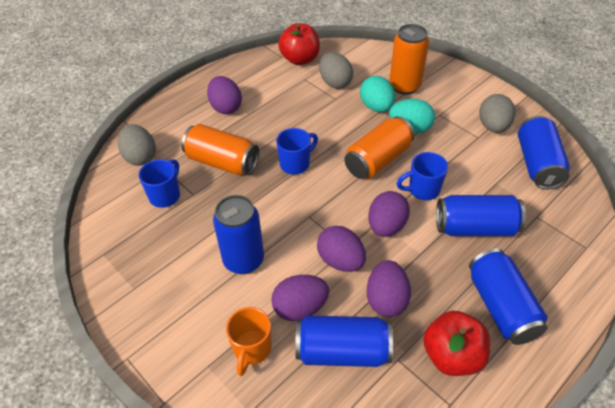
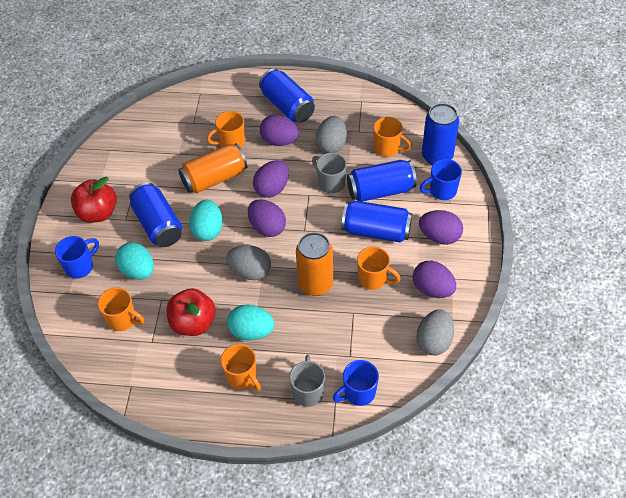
grey mug: none = 0 -> [289,355,325,407] [312,153,347,194] = 2
orange can: [181,124,259,175] [344,116,415,179] [389,24,429,95] = 3 -> [178,143,247,194] [296,232,333,296] = 2
orange mug: [226,307,271,376] = 1 -> [98,287,144,331] [206,111,245,148] [221,344,261,391] [357,246,400,290] [373,117,412,157] = 5
turquoise egg: [360,76,395,112] [389,99,435,134] = 2 -> [115,242,154,280] [189,200,223,241] [227,305,274,341] = 3

